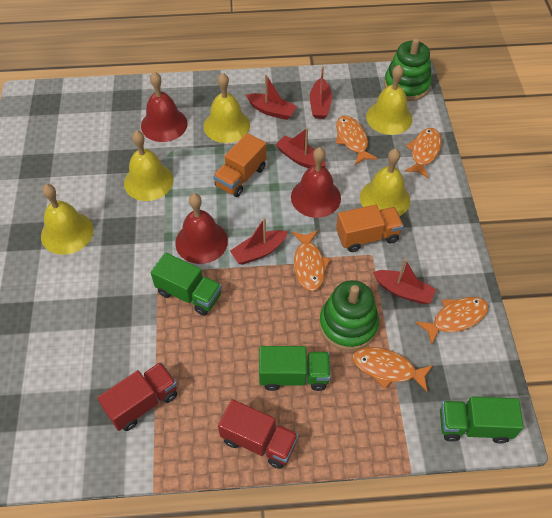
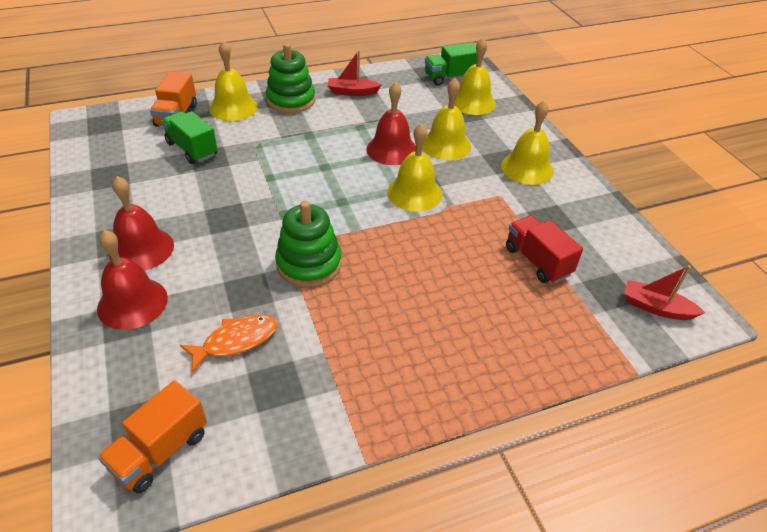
green truck: [151,253,222,316] [259,346,331,391] [440,396,524,444] = 3 -> [161,111,217,164] [425,42,477,86] = 2
orange fish: [292,230,331,291] [336,116,378,165] [353,347,433,392] [404,128,441,179] [415,297,489,345] = 5 -> [180,315,278,373] = 1
red boat: [230,218,288,265] [246,75,297,120] [275,128,326,168] [310,66,332,119] [373,259,436,304] = 5 -> [328,50,381,96] [624,265,705,320] = 2
red truck: [97,362,177,431] [218,399,298,469] = 2 -> [506,215,583,283] = 1

